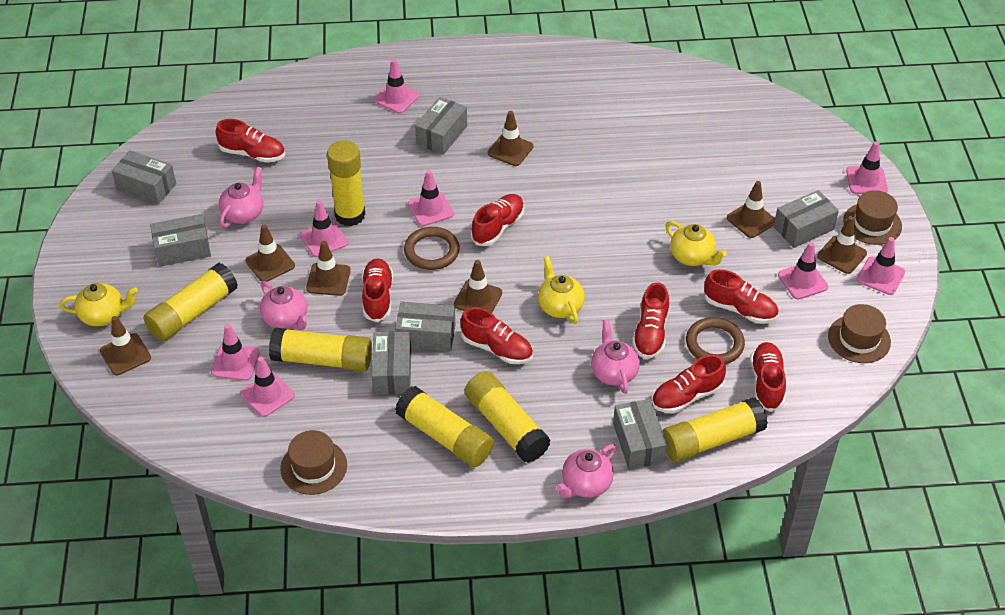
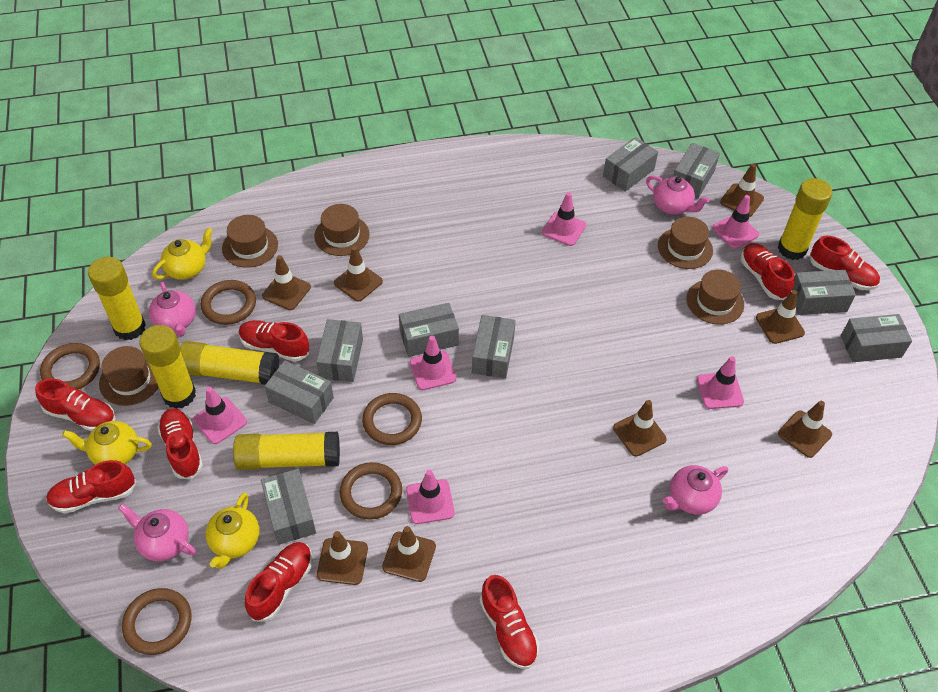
brown hat: [280,430,347,495] [828,304,891,363] [843,190,902,245] = 3 -> [99,346,159,406] [222,215,278,268] [314,204,370,256] [658,217,713,269] [687,269,744,325] = 5
brown ring: [404,227,460,270] [686,317,745,364] = 2 -> [40,343,100,389] [122,588,191,655] [201,280,256,325] [340,462,402,520] [362,393,422,445] = 5
brown traffic cone: [100,316,151,375] [245,224,295,282] [306,241,351,296] [454,260,502,313] [488,111,533,166] [727,181,775,238] [817,216,867,274] = 7 -> [262,255,311,310] [317,531,368,585] [334,246,383,302] [382,526,436,582] [613,400,667,456] [720,164,764,217] [756,290,805,344] [778,401,832,458] = 8
grey box: [112,150,176,205] [150,214,211,267] [372,332,411,394] [395,302,455,351] [415,97,467,155] [613,399,668,470] [774,190,839,248] = 7 -> [261,469,316,545] [264,360,334,424] [316,319,363,382] [399,303,459,357] [472,315,516,379] [603,137,658,192] [673,143,720,199] [792,270,856,315] [841,314,912,362] = 9
pink traffic cone: [211,324,260,381] [240,356,295,417] [300,200,348,257] [374,59,419,114] [408,170,454,226] [778,242,828,299] [846,141,888,194] [857,237,905,295] = 8 -> [193,387,247,444] [406,470,455,524] [410,336,456,390] [542,192,586,246] [697,356,744,409] [712,195,759,249] = 6
yellow glue stick: [143,263,238,341] [269,327,372,371] [327,140,365,226] [395,386,494,467] [465,371,551,463] [662,397,768,462] = 6 -> [88,257,146,340] [139,325,196,409] [180,341,280,385] [233,432,340,470] [777,178,833,260] = 5

